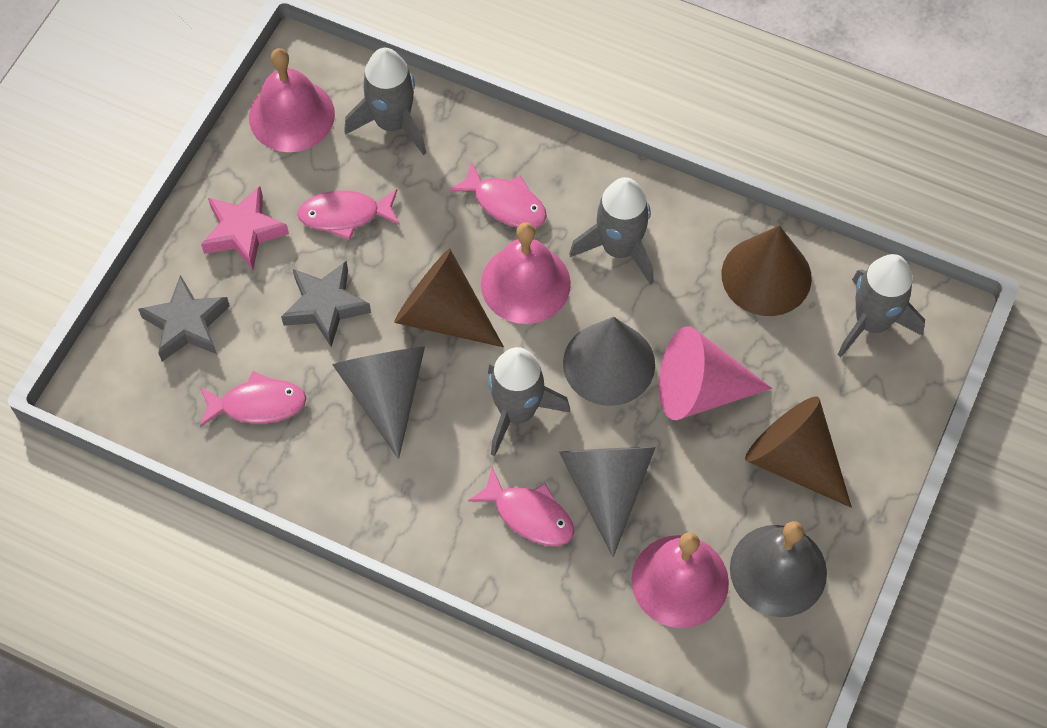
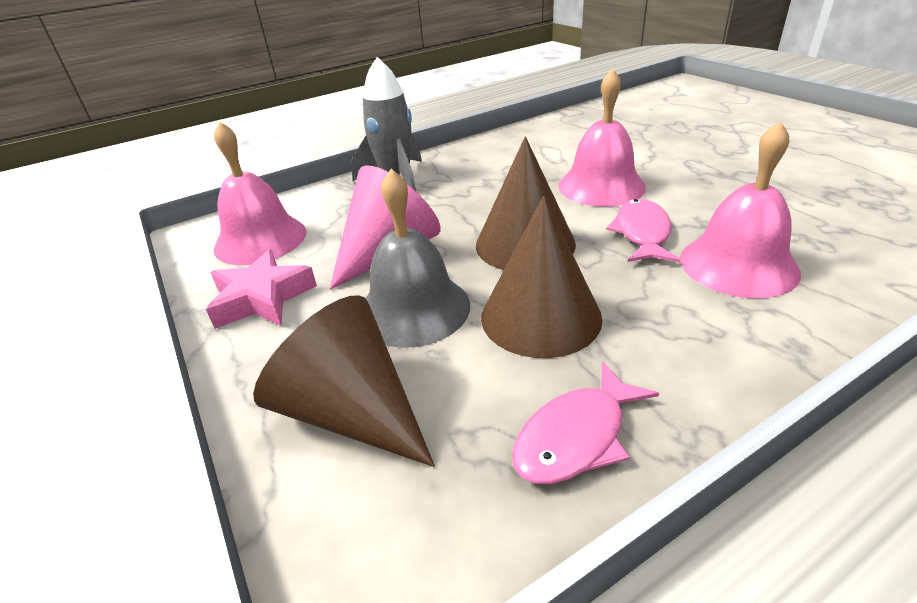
grey cone: [332,347,425,459] [559,447,656,557] [563,317,655,406] = 3 -> none = 0
grey rocket: [344,48,426,155] [488,347,570,456] [569,177,654,285] [838,254,925,357] = 4 -> [351,57,422,191] = 1
grey star: [138,275,230,361] [281,261,371,347] = 2 -> none = 0
pink fish: [200,371,307,427] [297,189,400,240] [449,161,547,228] [468,467,575,546] = 4 -> [512,361,659,484] [606,199,680,262] = 2

